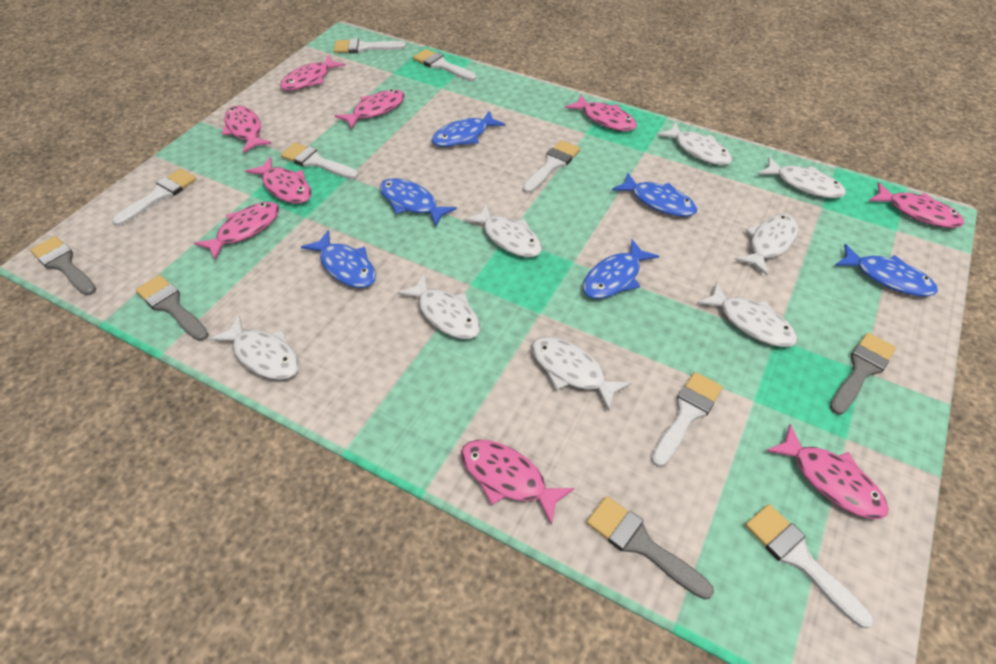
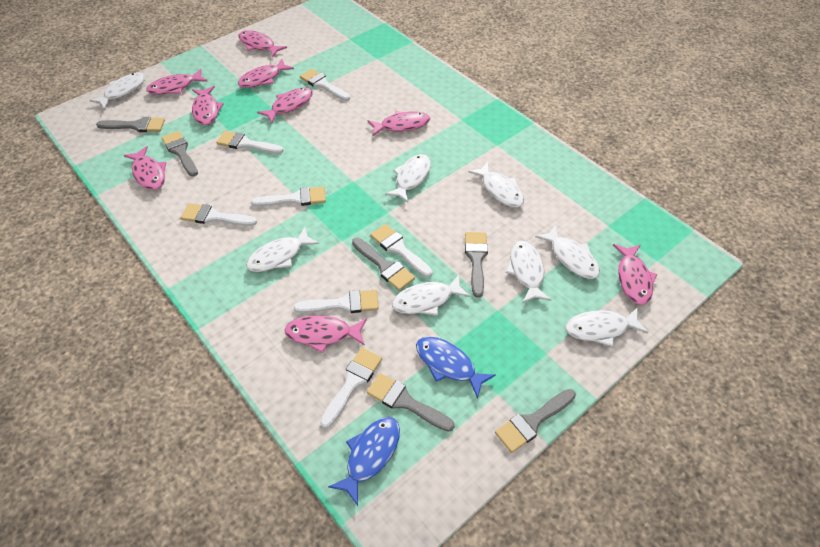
blue fish: [301,230,376,288] [380,178,457,226] [431,111,505,147] [582,239,659,299] [612,172,697,217] [835,244,938,297] = 6 -> [328,417,400,506] [416,337,496,399] = 2
grey brush: [30,236,97,296] [136,275,209,341] [586,496,714,600] [830,333,896,415] = 4 -> [96,117,165,132] [162,131,198,177] [352,238,415,291] [367,373,455,432] [465,232,488,298] [495,389,576,453] = 6

